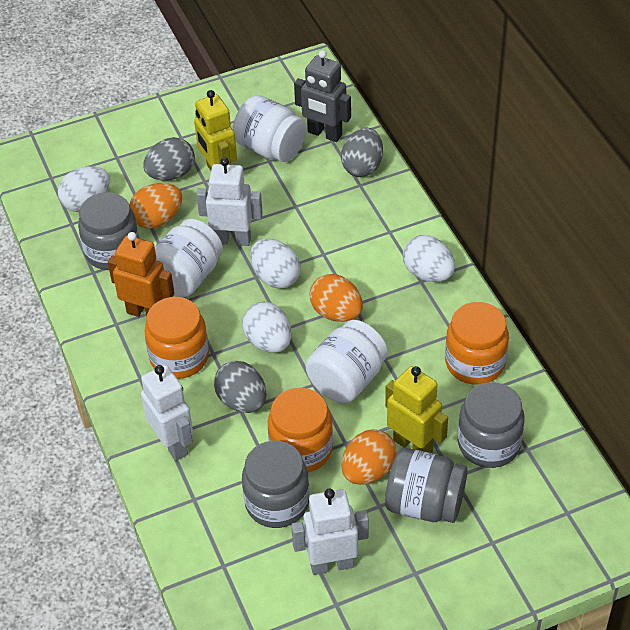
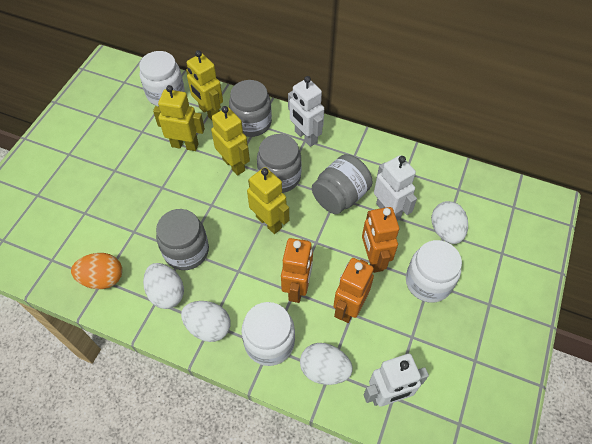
grey egg: [143,137,195,181] [214,361,267,413] [341,128,383,177] = 3 -> none = 0
grey robot: [294,50,351,142] = 1 -> none = 0
orange egg: [129,183,182,228] [310,274,363,322] [341,429,397,485] = 3 -> [71,253,122,289] = 1
orange jar: [145,297,209,379] [268,388,333,472] [445,302,509,385] = 3 -> none = 0
orange robot: [108,232,174,317] = 1 -> [281,238,313,303] [333,258,374,323] [362,207,399,273] = 3
yellow robot: [194,90,237,171] [385,366,448,453] = 2 -> [153,85,205,151] [186,50,223,120] [211,106,250,176] [247,167,289,234] = 4

